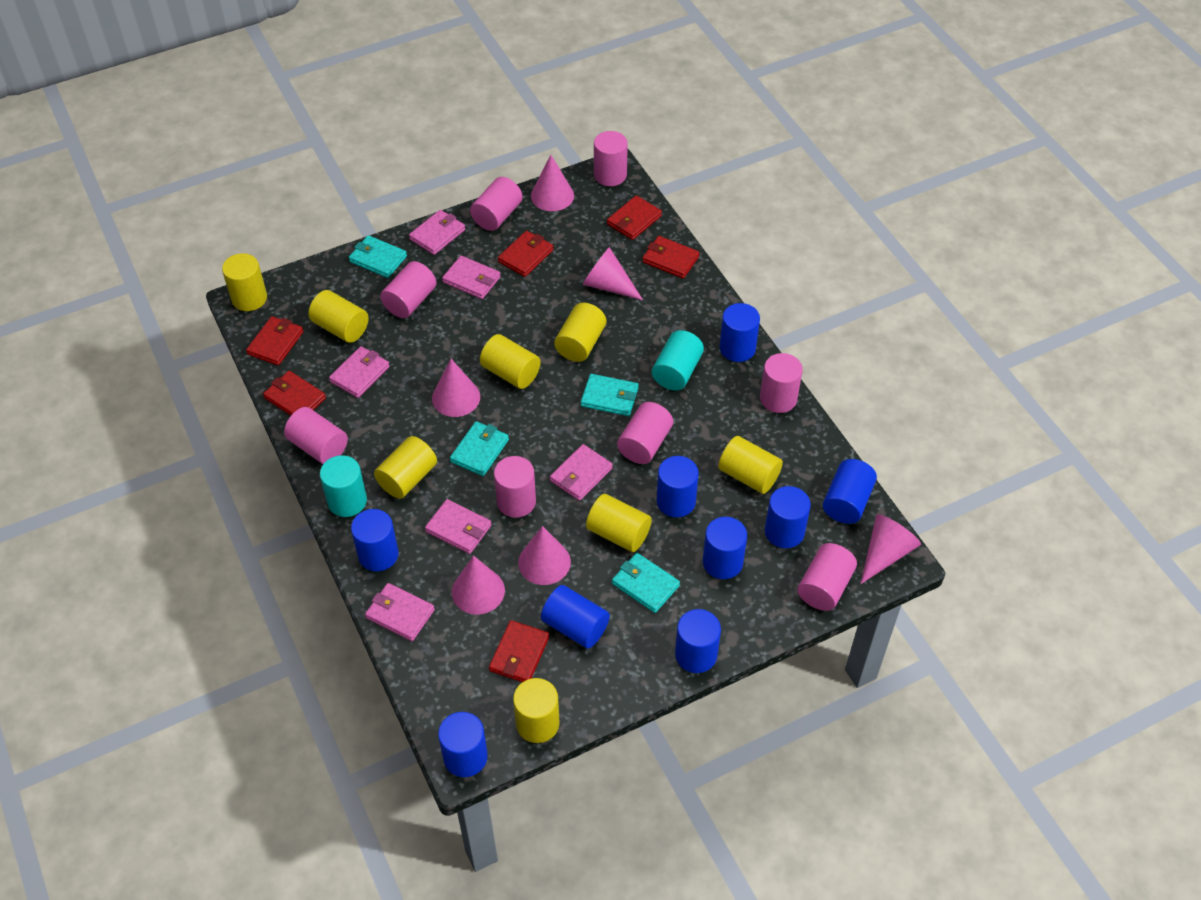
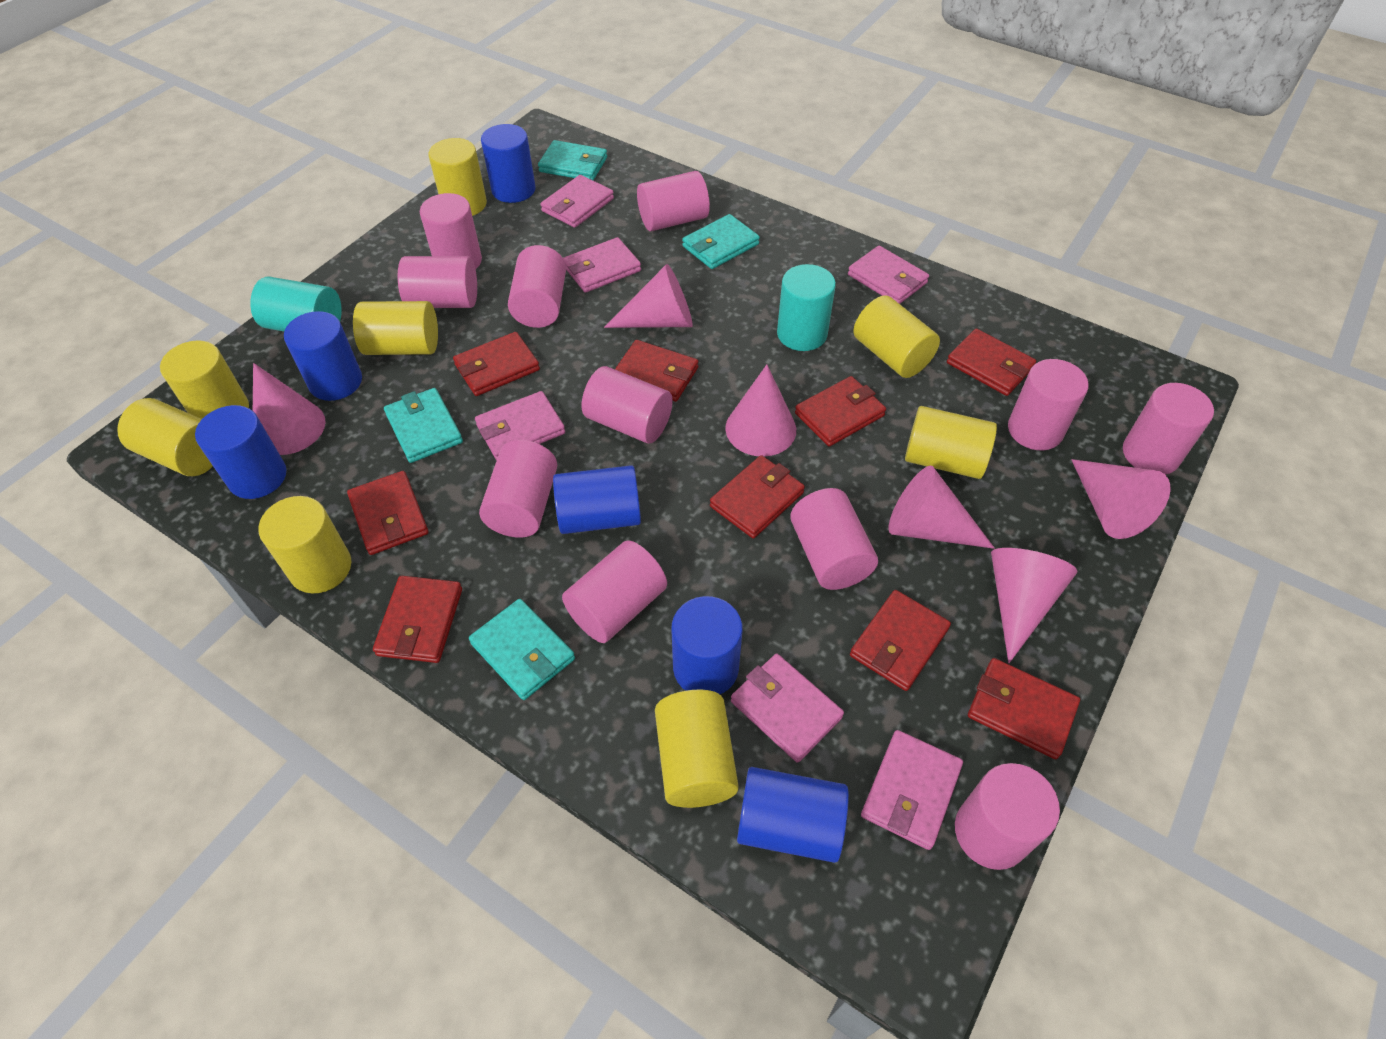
blue cylinder: [351,509,399,571] [438,712,488,777] [541,585,610,648] [657,456,699,517] [675,609,721,673] [703,517,747,579] [720,303,760,362] [765,486,811,548] [823,459,877,524] = 9 -> [195,405,286,499] [284,311,362,401] [481,124,535,203] [553,465,641,534] [671,596,742,694] [737,767,849,863] = 6
pink cylinder: [284,407,348,464] [380,261,437,318] [470,177,523,231] [494,456,536,518] [594,131,628,186] [617,402,673,464] [760,353,803,413] [797,543,857,611] = 8 -> [398,256,477,308] [420,193,482,269] [479,440,557,538] [508,245,566,328] [562,540,667,643] [581,366,673,444] [637,171,710,231] [790,488,878,590] [955,763,1060,870] [1008,359,1089,450] [1123,383,1214,475] = 11
red wallet: [246,316,303,365] [263,371,326,416] [489,620,549,682] [498,231,554,277] [607,195,662,240] [642,236,699,278] = 6 -> [347,471,429,555] [373,576,462,663] [453,332,540,396] [615,340,698,402] [710,455,805,538] [795,376,886,447] [850,590,951,691] [947,328,1036,396] [968,658,1080,759] = 9

